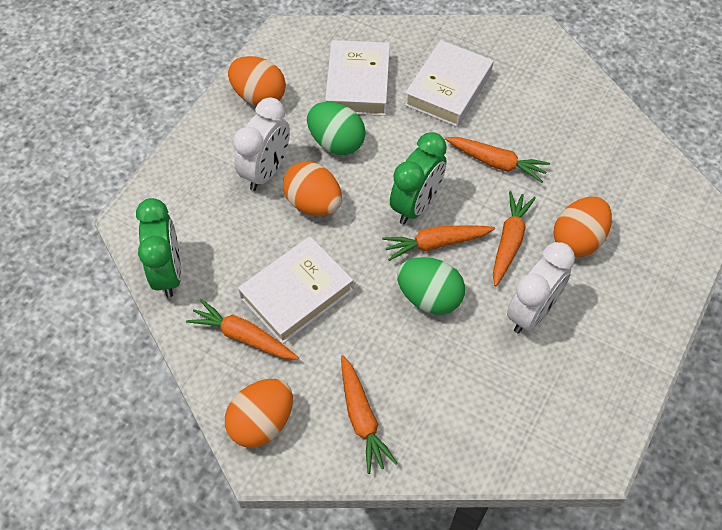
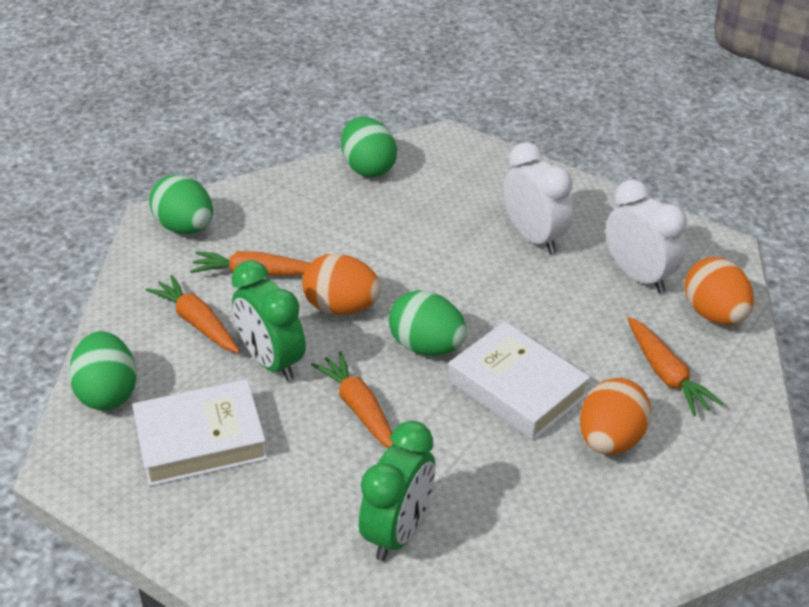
green egg: [307,102,366,155] [397,257,465,314] = 2 -> [69,331,137,411] [149,175,213,234] [341,116,397,178] [389,290,467,356] = 4
orange carrot: [186,299,299,360] [341,355,398,474] [382,225,495,261] [445,137,550,183] [493,191,536,286] = 5 -> [146,275,240,353] [190,251,310,276] [311,351,394,448] [627,317,723,416] = 4
orange egg: [225,379,293,448] [228,56,286,106] [283,162,342,216] [553,196,612,257] = 4 -> [302,254,381,315] [580,378,651,455] [684,257,754,325] = 3
white book: [238,236,353,344] [325,40,390,116] [405,40,494,127] = 3 -> [132,379,268,486] [448,321,590,440] = 2

